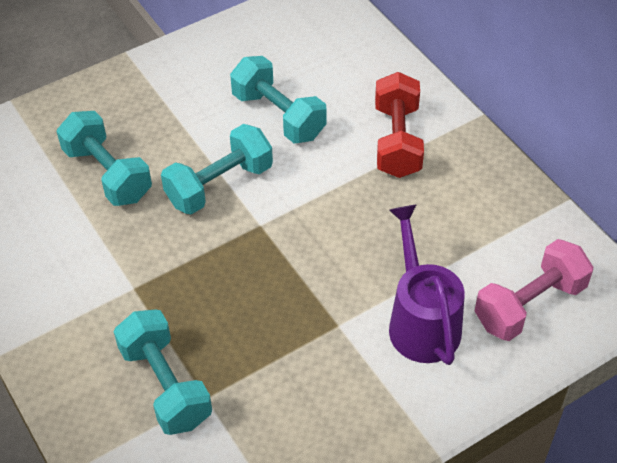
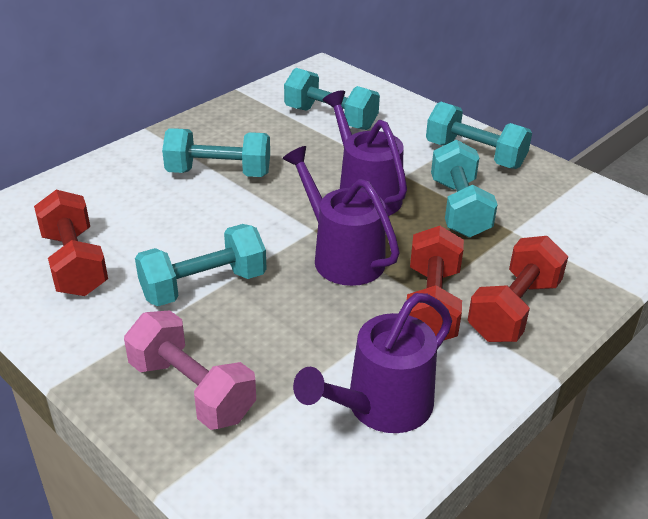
purple watering can: [389,205,465,365] = 1 -> [282,146,400,286] [293,293,452,433] [322,90,407,216] = 3
red dumbbell: [375,72,424,178] = 1 -> [34,190,108,296] [406,226,464,340] [468,236,568,342] = 3
turquoise dumbbell: [56,111,152,206] [114,309,212,435] [161,124,273,215] [230,56,327,143] = 4 -> [135,224,267,306] [162,128,270,177] [284,68,380,130] [426,102,532,169] [431,140,498,237] = 5

